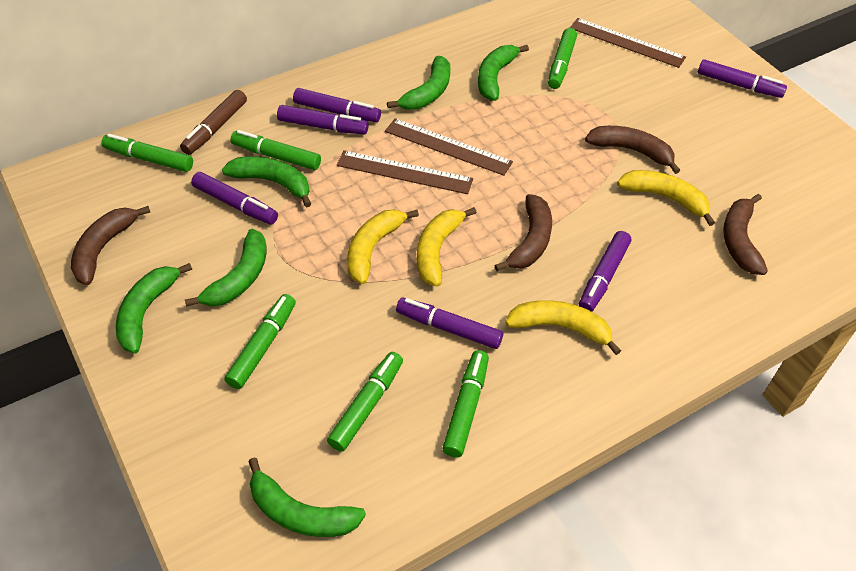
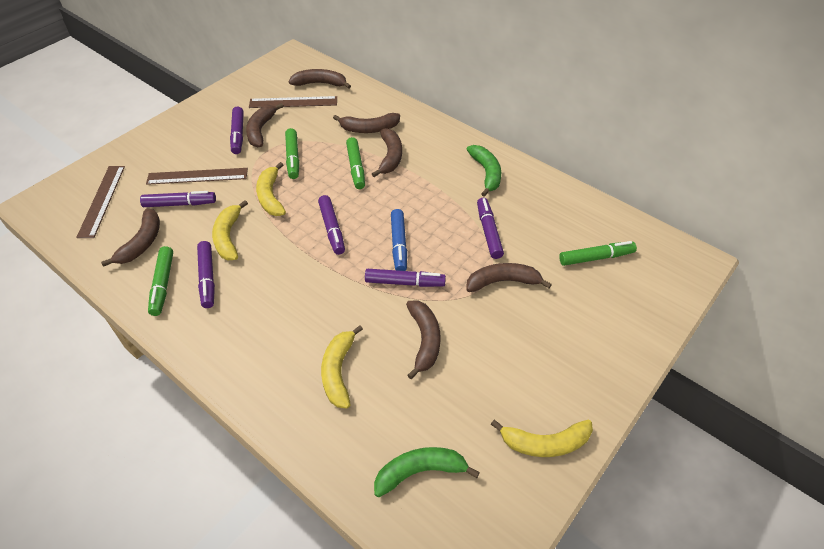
blue marker: none = 0 -> [391,209,407,271] = 1
brown banana: [71,206,150,285] [494,194,552,271] [585,126,680,174] [723,194,768,275] = 4 -> [101,208,160,267] [246,103,284,147] [289,69,351,89] [333,113,400,133] [372,128,402,177] [406,300,441,379] [466,263,552,292] = 7
brown marker: [180,90,247,155] = 1 -> none = 0
green banana: [116,263,192,353] [185,229,267,307] [222,156,311,208] [248,457,366,537] [387,56,450,110] [478,45,529,101] = 6 -> [374,447,480,497] [467,145,501,197] = 2
green marker: [102,134,193,172] [225,294,296,389] [230,130,321,170] [327,352,403,452] [442,350,489,458] [548,28,577,89] = 6 -> [148,246,173,316] [285,128,299,179] [346,137,365,189] [559,241,637,266] = 4

